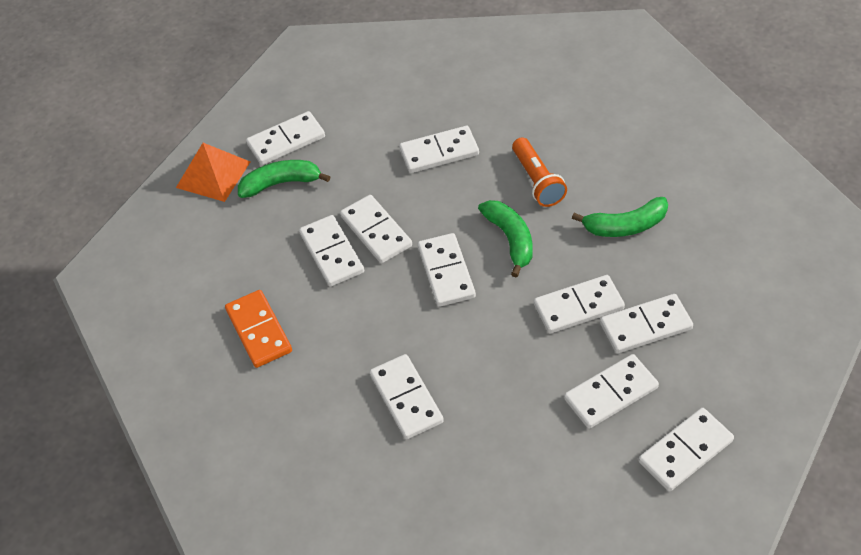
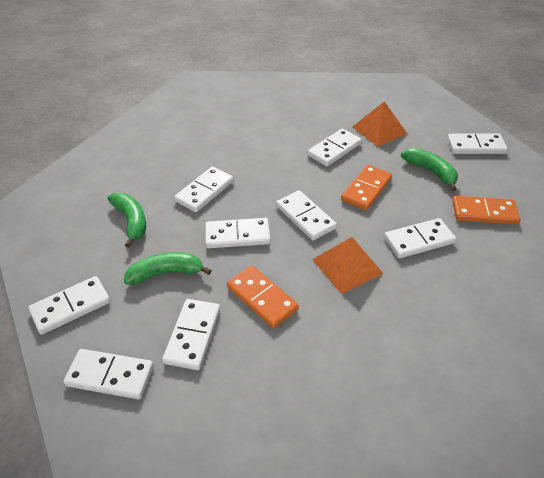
orange domino: [225,290,292,368] = 1 -> [227,265,299,328] [341,165,392,210] [452,196,520,225] = 3
orange flashlight: [512,137,567,207] = 1 -> none = 0
orange pyramid: [176,143,250,202] = 1 -> [312,237,383,294] [352,101,407,147] = 2
white domino: [246,111,325,165] [299,215,364,287] [340,195,412,263] [370,354,444,439] [399,126,479,173] [418,233,476,307] [534,275,625,334] [564,354,659,429] [600,294,693,353] [639,408,734,492] = 10 -> [28,276,110,335] [63,349,154,399] [162,299,220,370] [174,167,234,212] [205,218,271,248] [276,190,337,241] [307,129,362,166] [384,218,456,258] [447,134,508,154] = 9

